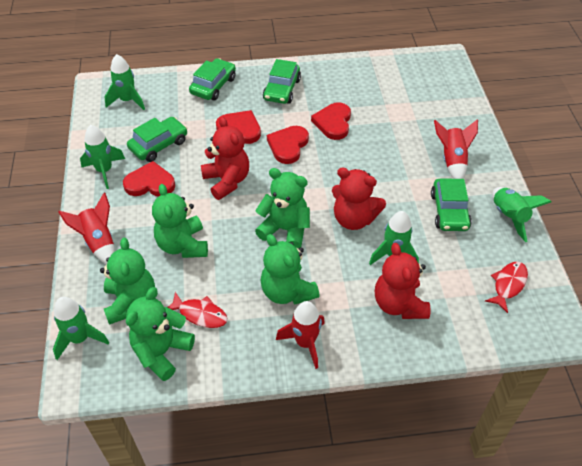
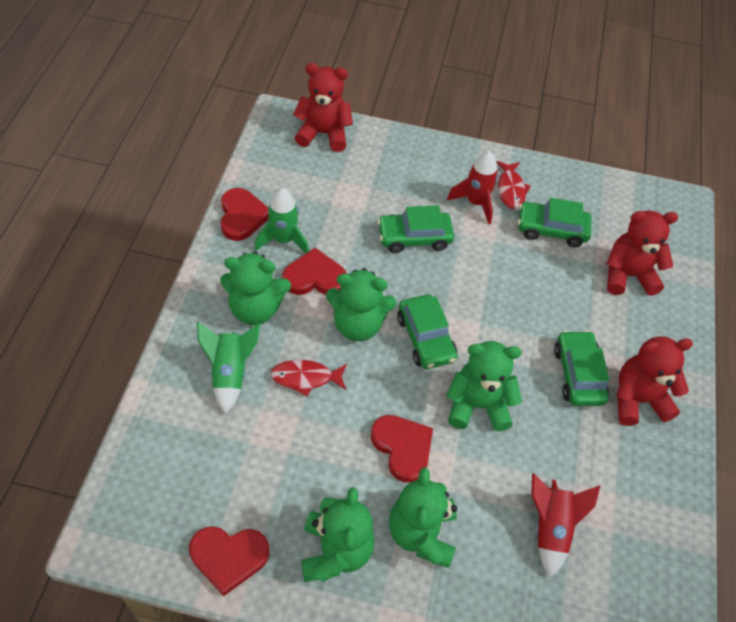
green rocket: [53,297,109,360] [80,125,125,189] [105,54,145,110] [369,211,419,265] [492,187,552,242] = 5 -> [197,322,260,414] [255,188,309,254] = 2
red rocket: [58,193,115,264] [276,301,325,369] [434,119,478,179] = 3 -> [447,151,498,224] [531,474,600,577] = 2

